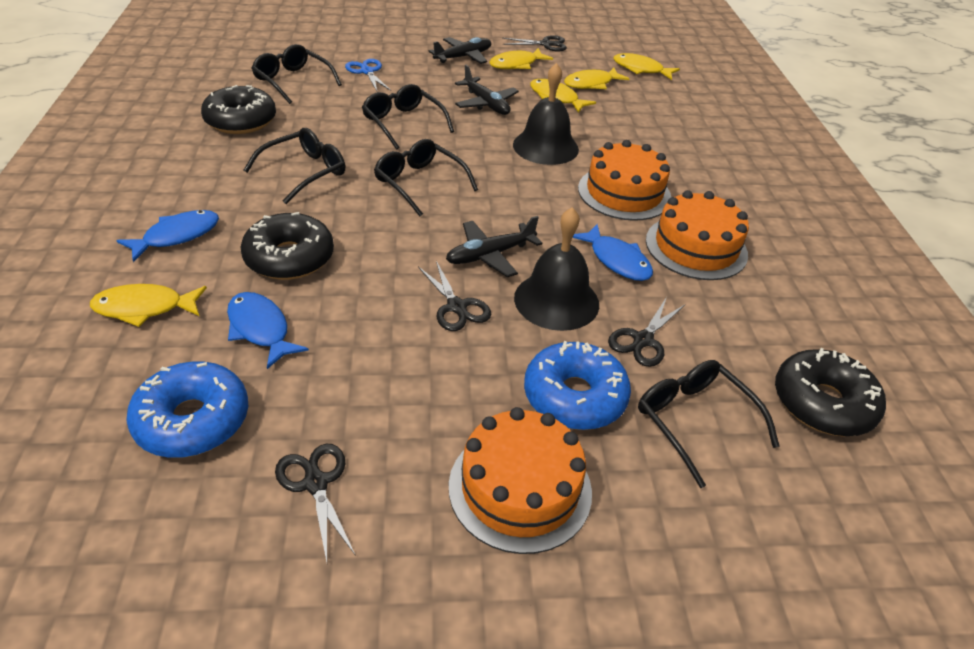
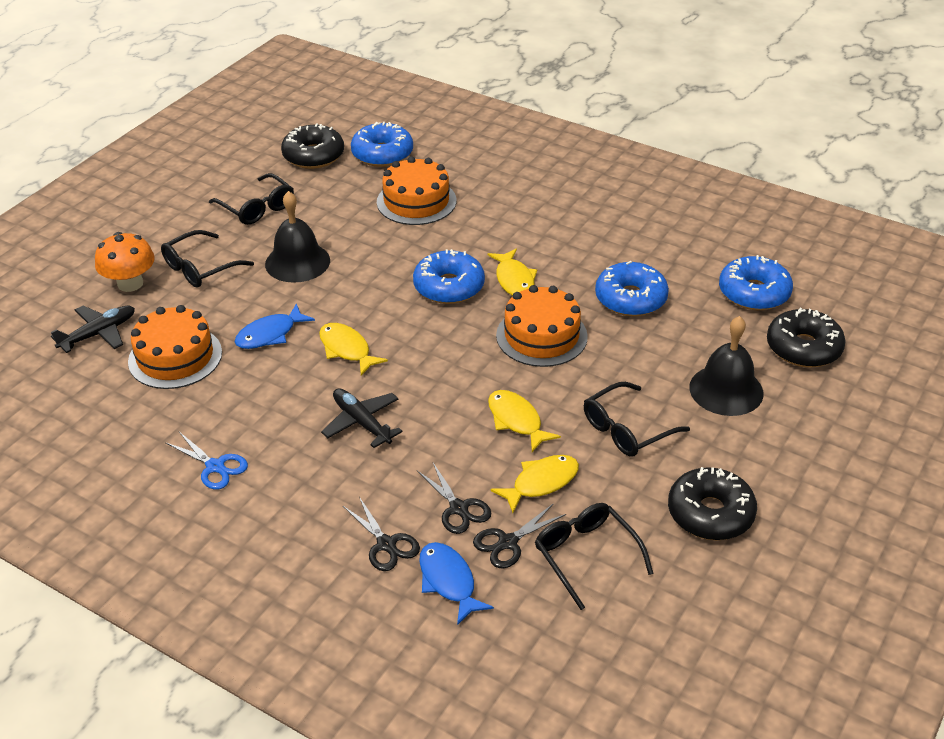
black glasses: [244,128,345,204] [252,44,342,104] [362,84,454,150] [374,139,478,216] [638,360,780,488] = 5 -> [161,230,254,288] [209,173,294,225] [535,503,654,610] [584,382,690,457] = 4
black plane: [429,37,491,64] [446,216,542,277] [455,65,519,115] = 3 -> [51,306,135,353] [321,388,403,448] = 2
black scissors: [275,444,356,562] [418,261,491,331] [502,35,567,51] [608,297,685,367] = 4 -> [343,497,420,571] [417,463,491,534] [473,503,566,568] = 3
blue donut: [126,362,248,458] [524,341,631,430] = 2 -> [351,122,413,167] [413,249,485,304] [595,261,669,316] [719,255,793,310] = 4
blue fish: [116,210,219,262] [227,292,309,369] [572,224,653,281] = 3 -> [235,303,315,349] [419,542,494,625] = 2
orange mushroom: none = 0 -> [95,232,155,292] = 1
yellow fish: [90,284,207,327] [489,48,553,69] [530,79,596,113] [564,68,630,89] [613,53,680,80] = 5 -> [319,323,388,376] [488,249,537,296] [488,390,561,452] [490,455,579,513] = 4

